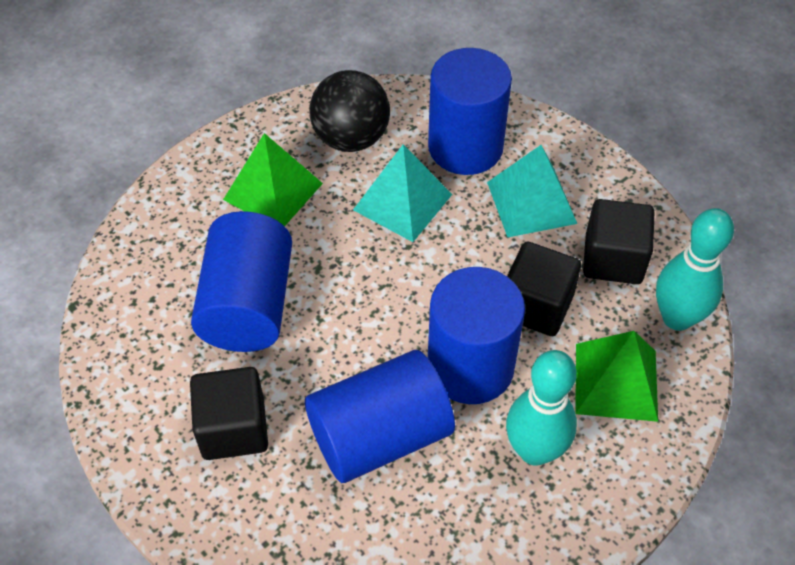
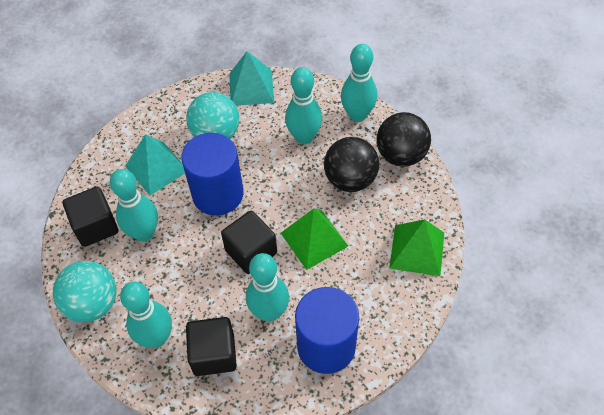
black ball: [310,70,390,152] = 1 -> [324,137,379,192] [377,112,431,167] = 2
blue cylinder: [191,211,292,352] [305,350,455,483] [428,48,512,175] [428,267,525,404] = 4 -> [181,133,243,216] [295,287,359,374] = 2
turquoise ball: none = 0 -> [53,261,117,322] [186,92,239,139] = 2
turquoise bowling pin: [506,350,577,466] [656,208,734,331] = 2 -> [110,169,158,242] [120,282,172,348] [246,253,289,321] [285,67,322,144] [341,44,377,122] = 5

